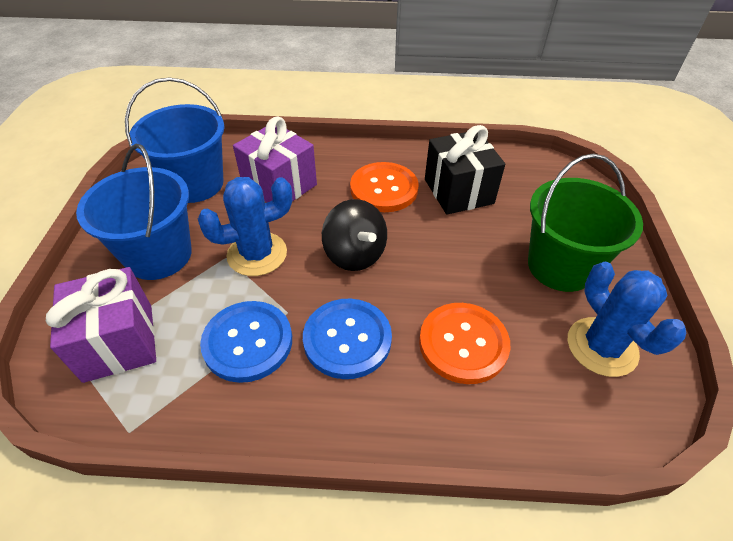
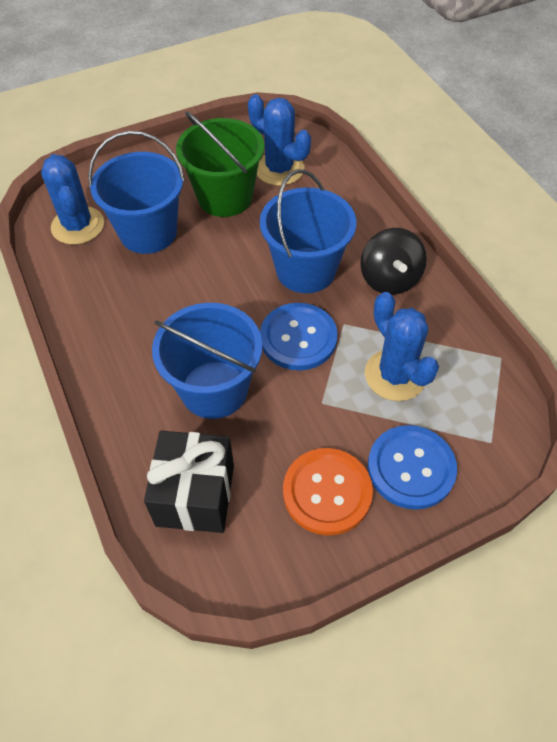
blue bucket: [76,144,192,280] [125,77,224,203] = 2 -> [88,131,185,254] [152,303,262,419] [260,169,356,293] = 3
blue cactus: [198,177,292,276] [568,262,686,377] = 2 -> [41,154,104,245] [248,94,311,186] [365,292,439,401] = 3
orange button: [350,162,419,212] [419,303,510,384] = 2 -> [283,448,373,535] = 1
purple gift: [46,267,156,383] [233,117,317,202] = 2 -> none = 0

